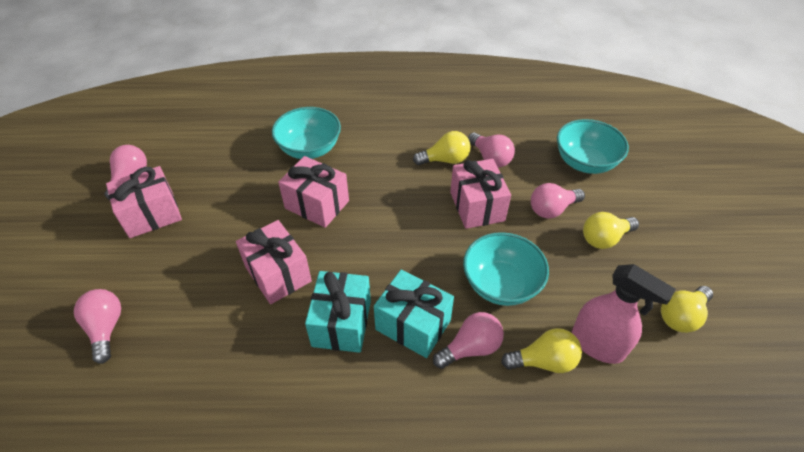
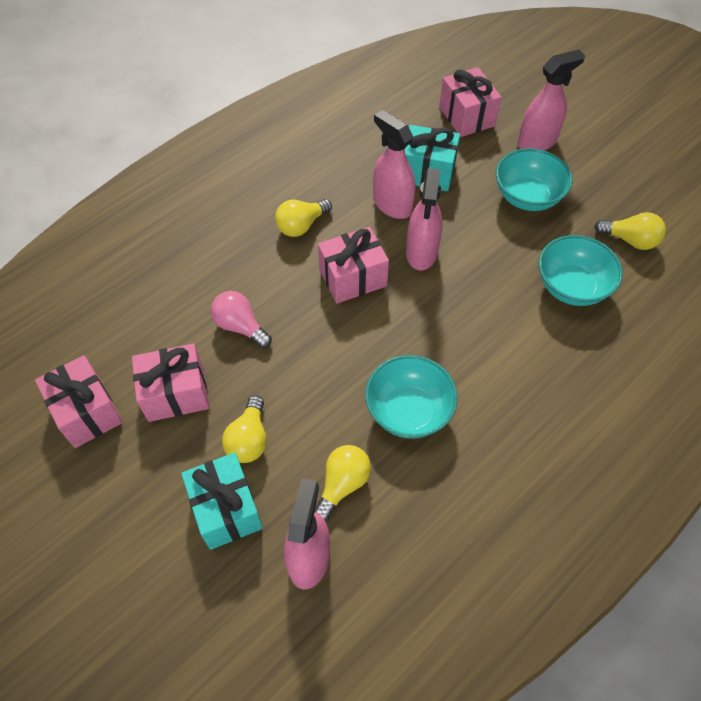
pink light bulb: [74,289,121,364] [105,145,147,200] [433,312,504,369] [468,133,515,168] [531,183,585,218] = 5 -> [211,291,272,348] = 1
pink spray bottle: [572,264,676,364] = 1 -> [284,478,330,590] [373,110,415,219] [406,168,442,270] [517,50,585,150] = 4

